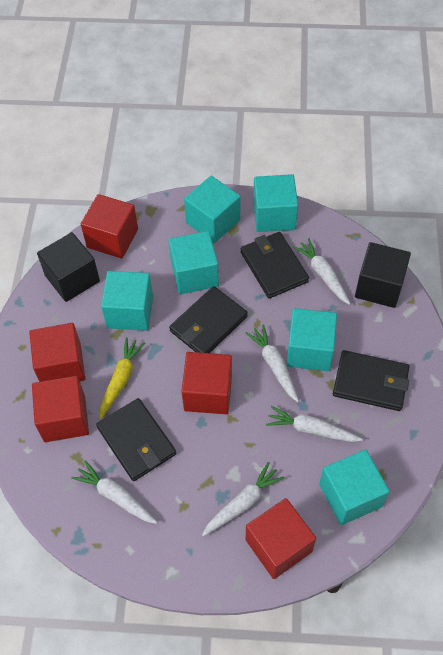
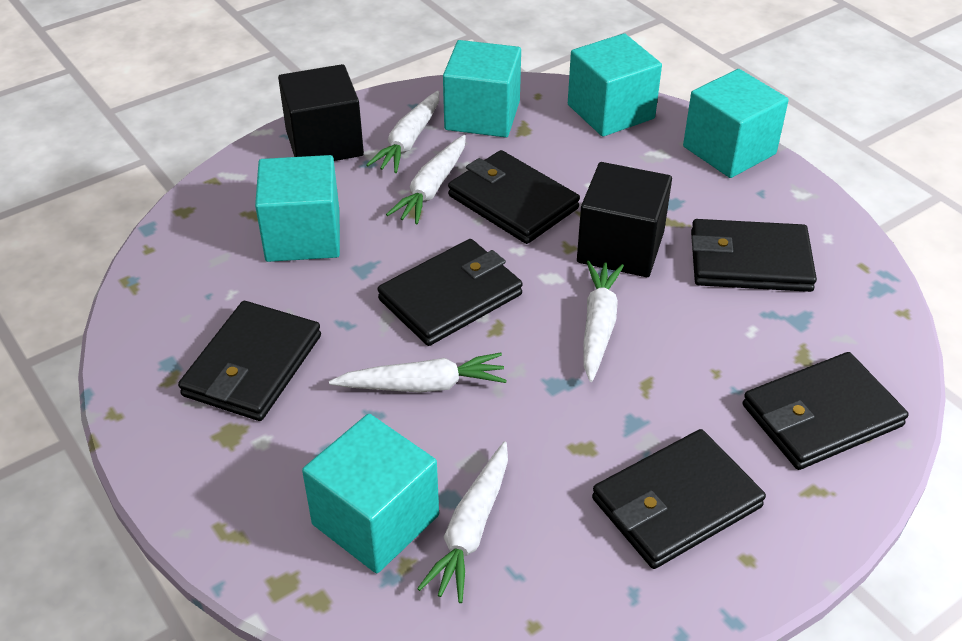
black wallet: [96,398,176,481] [169,286,248,353] [241,232,309,298] [333,350,409,411] = 4 -> [178,301,321,421] [378,239,523,346] [448,150,580,244] [592,429,766,569] [691,219,817,292] [743,352,908,470] = 6
red cube: [29,323,85,382] [32,376,89,442] [81,194,138,259] [181,352,232,414] [246,498,316,579] = 5 -> none = 0
turquoise cube: [101,271,153,331] [168,231,219,294] [184,176,240,243] [253,174,298,232] [286,308,337,371] [319,449,390,525] = 6 -> [255,155,340,262] [302,414,439,573] [443,40,521,138] [568,33,662,137] [683,69,789,178] = 5
yellow carrot: [100,337,145,420] = 1 -> none = 0

